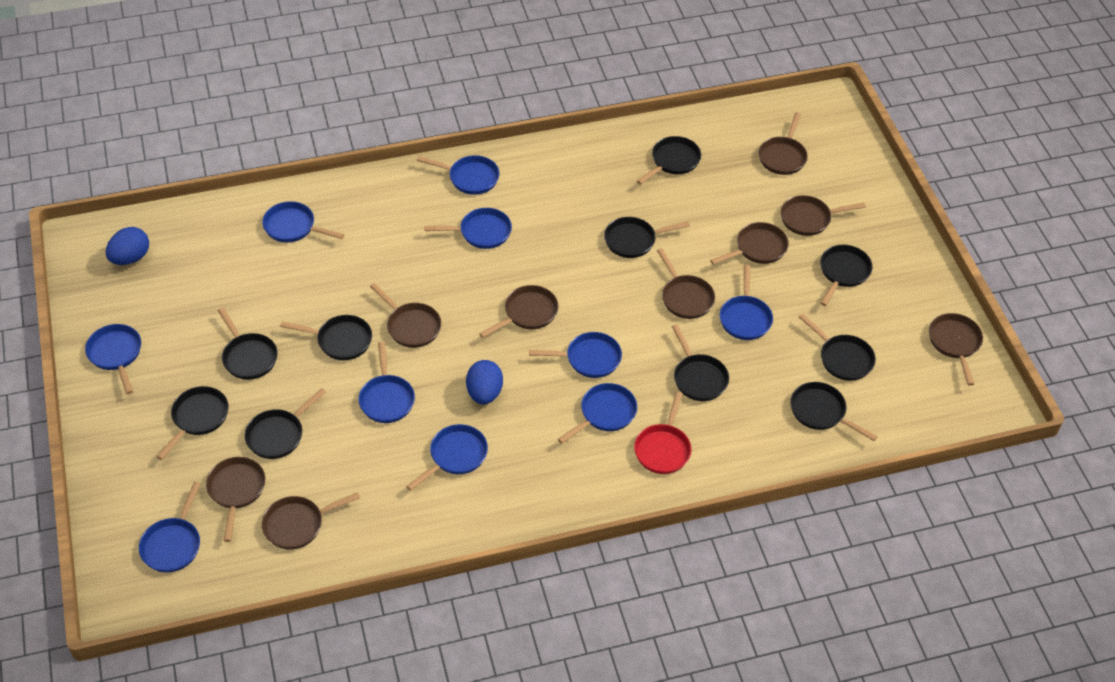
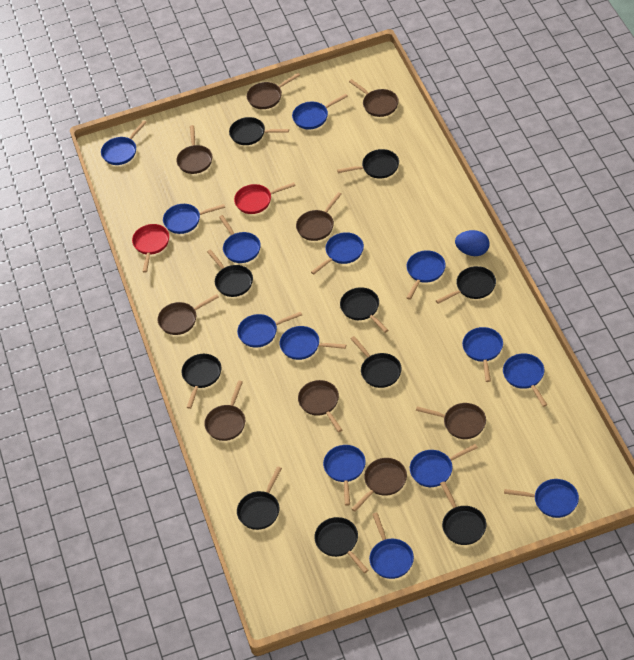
blue egg: [105,227,149,265] [466,360,503,404] = 2 -> [455,230,489,256] = 1
blue pan: [85,324,141,394] [139,482,201,573] [262,201,344,243] [358,342,415,423] [406,424,488,491] [417,155,500,195] [424,208,512,249] [529,332,622,378] [558,383,637,444] [720,265,773,340] = 10 -> [101,120,147,165] [163,204,225,234] [219,215,261,263] [237,312,302,348] [280,326,346,360] [292,94,348,129] [311,232,364,275] [323,445,366,505] [369,512,414,579] [407,250,446,300] [410,444,478,487] [462,327,503,382] [503,353,547,407] [504,479,579,518] = 14
red pan: [634,391,691,474] = 1 -> [132,224,169,273] [234,182,296,214] = 2

